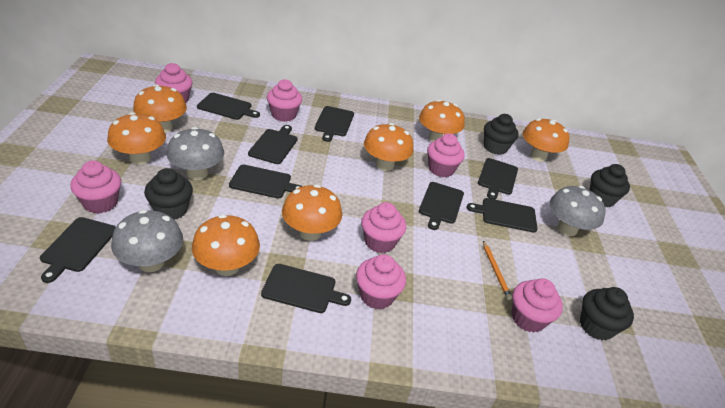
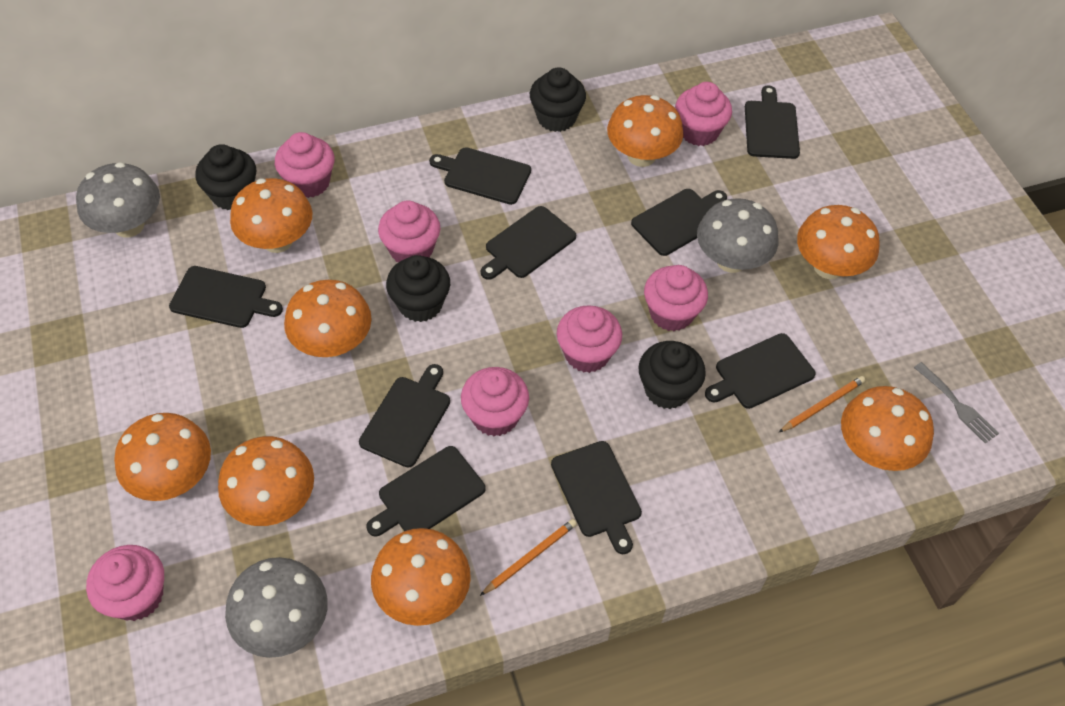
grey fork: none = 0 -> [914,362,999,444] = 1
orange mushroom: [107,112,166,165] [133,84,187,133] [192,214,260,276] [282,185,342,241] [364,123,413,171] [419,99,465,142] [523,118,570,162] = 7 -> [114,413,211,501] [218,436,314,526] [230,178,312,253] [284,280,372,357] [371,528,471,626] [607,95,683,167] [797,205,880,279] [841,386,934,471] = 8
orange pencil: [483,241,512,300] = 1 -> [480,519,577,596] [779,376,865,432] = 2

